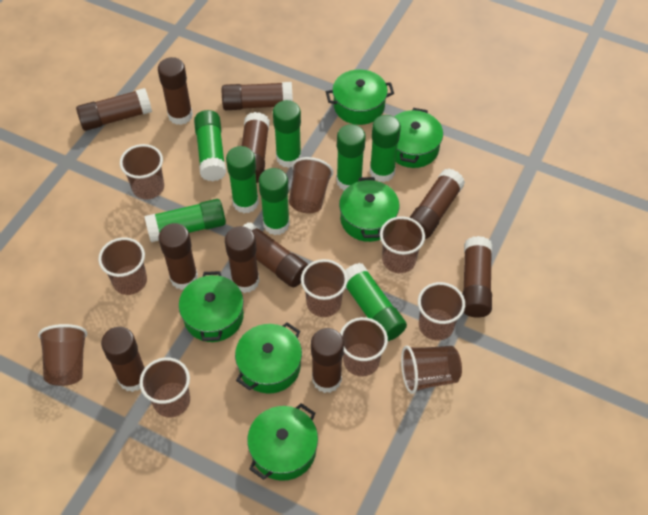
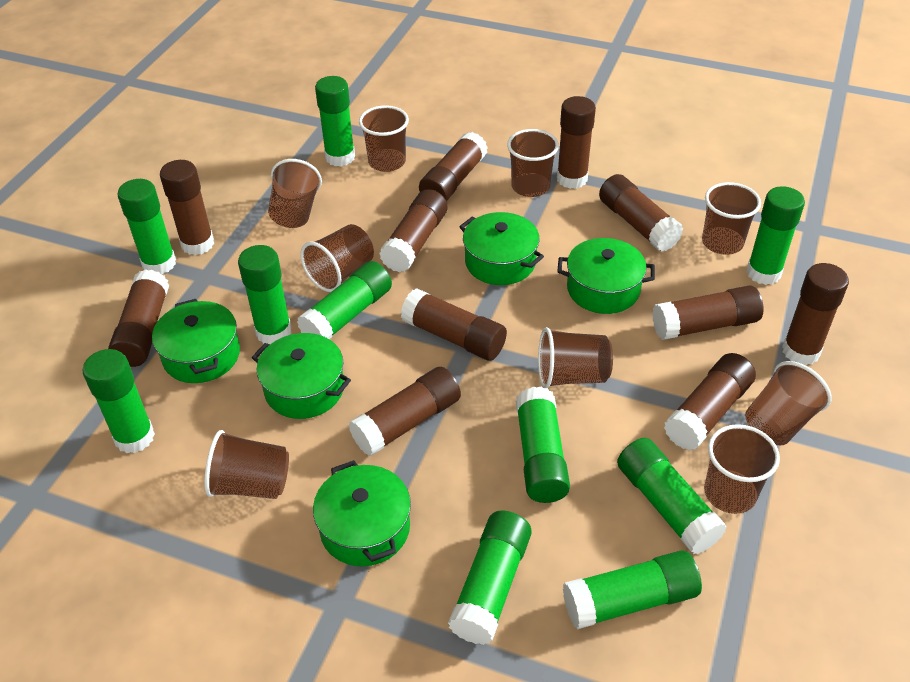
brown cup: [38,324,87,386] [98,237,147,295] [120,144,164,200] [139,357,190,418] [289,157,333,214] [301,259,348,317] [340,317,388,377] [380,216,425,273] [401,346,462,394] [418,282,465,341] = 10 -> [204,430,289,499] [268,159,322,228] [300,224,374,292] [359,106,409,172] [507,129,559,197] [538,327,613,388] [702,182,761,255] [704,424,780,514] [745,361,832,445] = 9
green glue stick: [145,199,226,242] [194,110,226,181] [226,146,259,213] [259,168,290,235] [273,100,301,168] [336,124,366,191] [345,263,407,341] [370,115,401,182] = 8 -> [82,349,155,453] [117,179,176,274] [238,245,292,344] [297,261,392,339] [315,76,355,166] [448,511,532,645] [516,387,570,503] [563,550,702,629] [617,438,727,554] [746,186,805,285] = 10
green pot: [179,271,244,342] [235,322,302,394] [247,403,318,481] [326,69,394,125] [339,177,399,242] [394,108,443,168] = 6 -> [152,299,240,383] [252,333,351,419] [313,460,411,567] [459,212,544,285] [557,238,655,314] = 5

